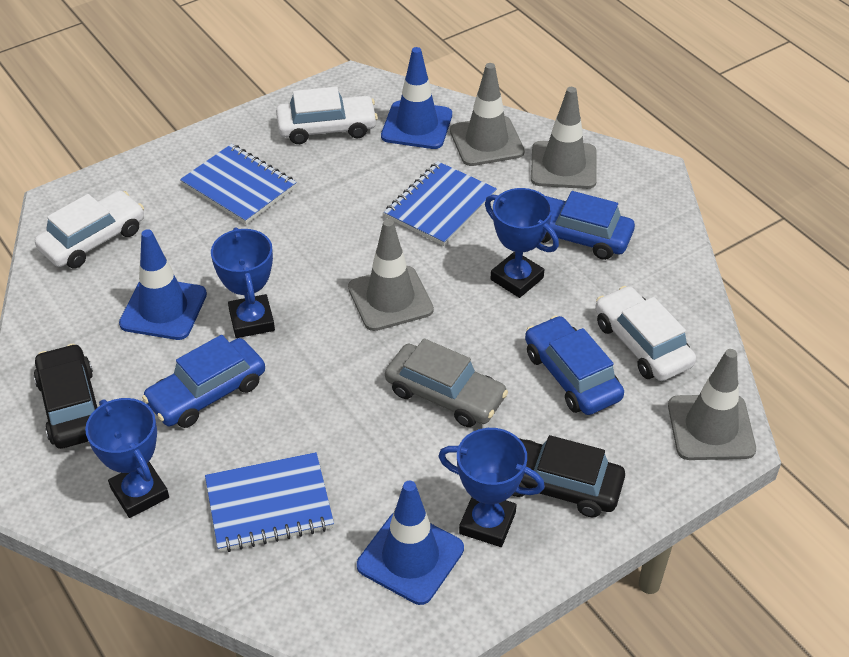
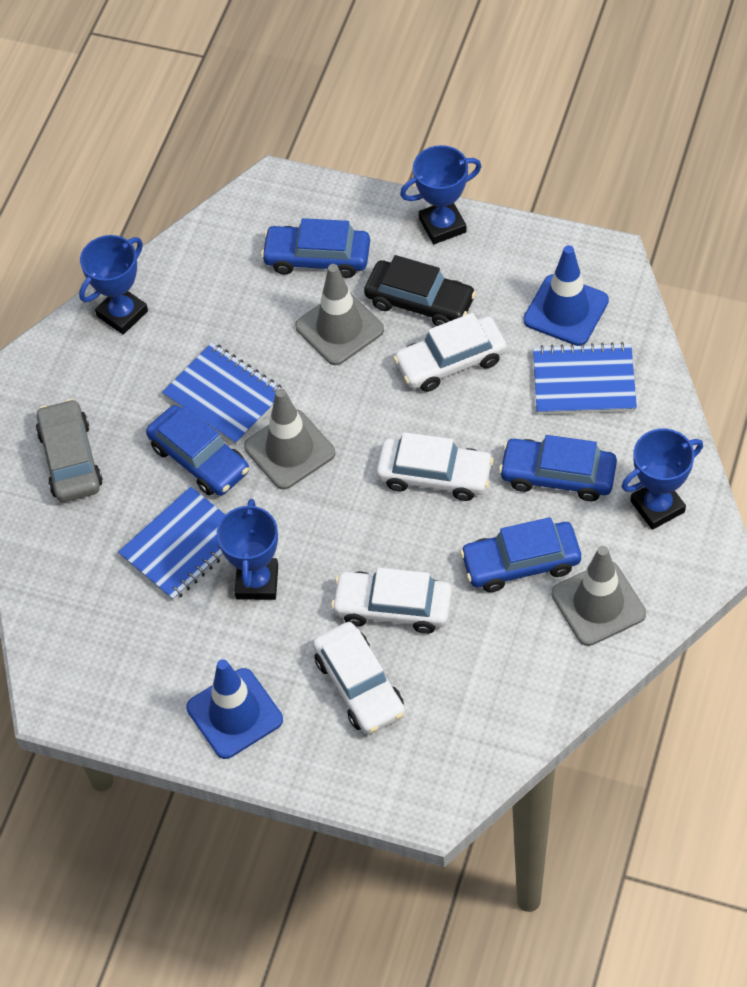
black car: [34,343,97,449] [512,435,625,517] = 2 -> [364,255,476,326] = 1
blue car: [142,335,265,428] [525,316,624,415] [541,191,635,260] = 3 -> [146,405,249,496] [261,218,370,278] [460,517,581,592] [499,435,617,501] = 4
blue traffic cone: [119,229,207,340] [357,481,464,605] [381,47,452,149] = 3 -> [186,659,283,759] [523,245,609,346] = 2
grey traffic cone: [348,219,434,331] [450,63,525,166] [531,87,597,189] [668,349,756,460] = 4 -> [244,388,335,490] [295,264,384,365] [552,546,646,646] = 3
white car: [35,191,144,268] [276,87,378,144] [595,286,696,381] = 3 -> [313,622,405,734] [331,568,452,634] [376,432,494,501] [393,313,507,392] = 4

